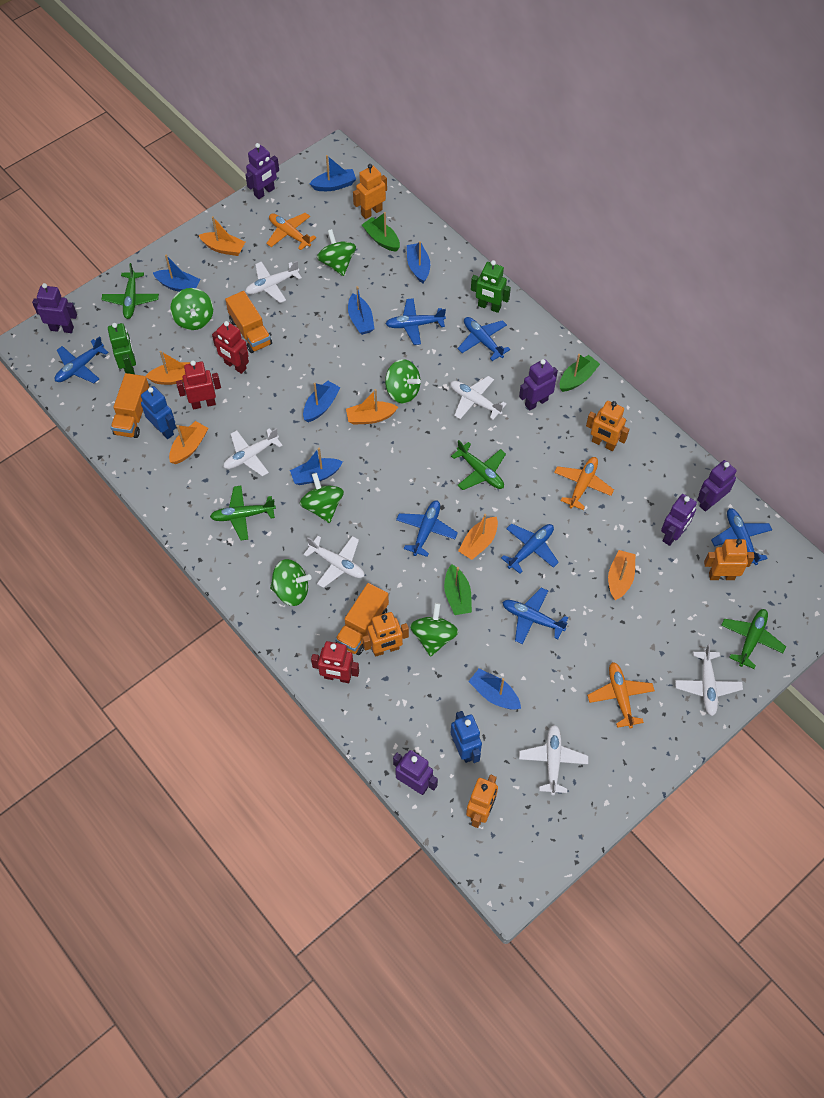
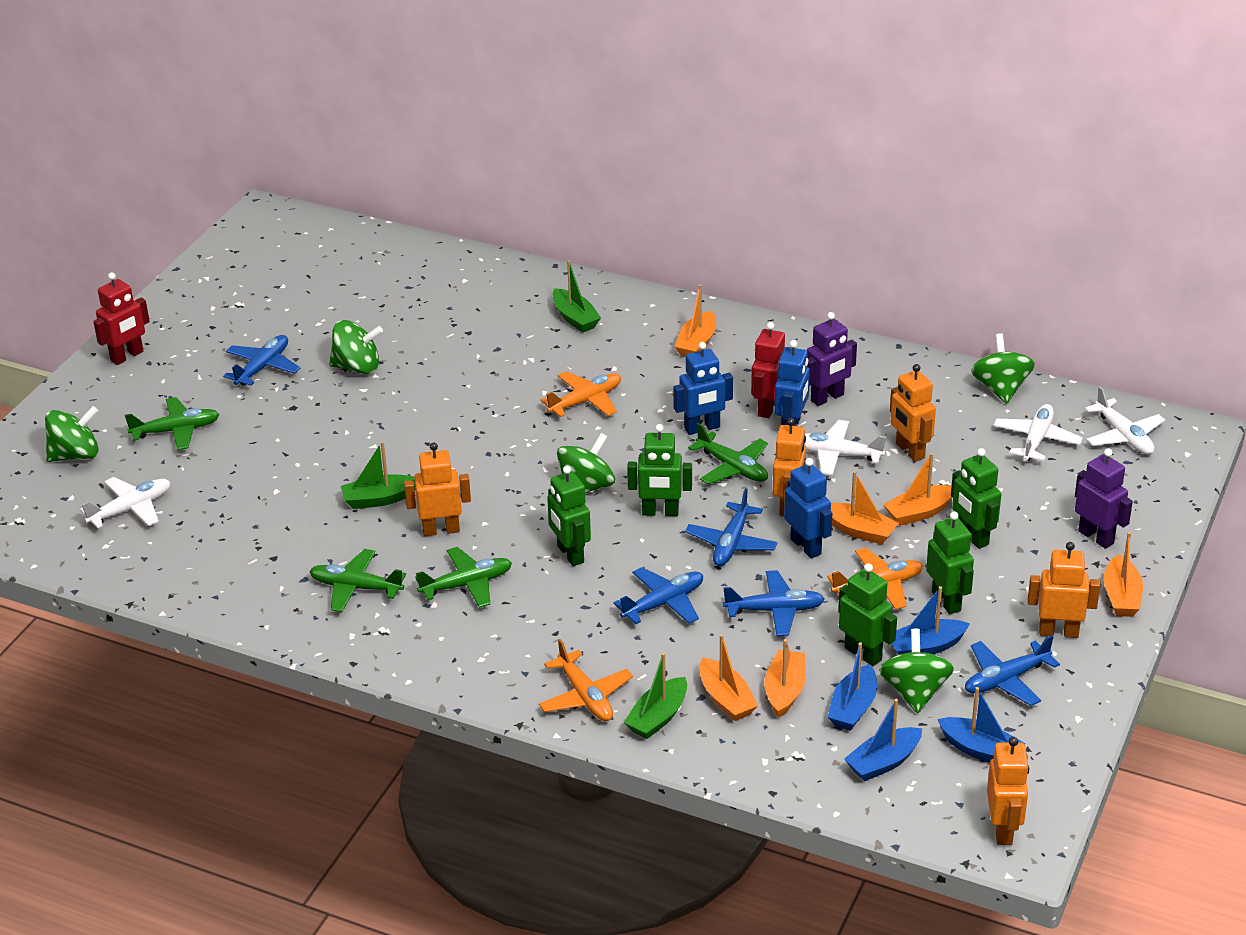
blue boat: [153,254,201,292] [290,448,343,485] [303,380,341,422] [310,155,356,191] [348,286,374,335] [407,241,430,283] [468,669,521,709] = 7 -> [828,642,877,731] [844,699,922,781] [892,586,970,655] [938,687,1026,763] = 4
blue plane: [55,336,109,383] [386,298,446,345] [396,500,458,557] [458,317,510,361] [501,523,559,574] [502,588,568,644] [711,508,772,565] = 7 -> [223,335,301,386] [613,567,703,624] [685,488,778,566] [723,570,825,636] [965,635,1060,706] = 5
blue robot: [141,386,176,439] [451,711,482,763] = 2 -> [673,342,733,435] [774,340,810,426] [784,458,832,558] = 3
green robot: [108,323,136,374] [471,260,511,313] = 2 -> [547,466,591,566] [627,424,692,516] [838,563,897,666] [926,511,974,614] [951,448,1001,549] = 5
green spinning top: [170,288,213,330] [270,559,312,606] [300,473,344,523] [317,229,356,276] [385,359,421,403] [410,603,458,657] = 6 -> [45,406,99,462] [329,320,383,374] [557,433,615,493] [879,629,954,713] [971,333,1035,404] = 5
orange truck: [111,373,149,438] [225,291,272,353] [335,583,389,655] = 3 -> none = 0
purple robot: [32,283,77,333] [245,143,279,199] [393,750,438,795] [519,359,558,411] [661,494,697,546] [697,460,737,512] = 6 -> [807,312,857,406] [1075,448,1133,549] = 2
red robot: [176,360,221,410] [212,321,249,374] [311,641,359,683] = 3 -> [93,272,150,365] [751,322,785,418] = 2
white plane: [223,428,283,477] [245,261,302,303] [303,536,364,588] [450,376,507,420] [519,725,588,795] [675,644,743,716] = 6 -> [80,477,170,528] [805,420,886,475] [994,404,1083,461] [1085,386,1165,455] = 4

